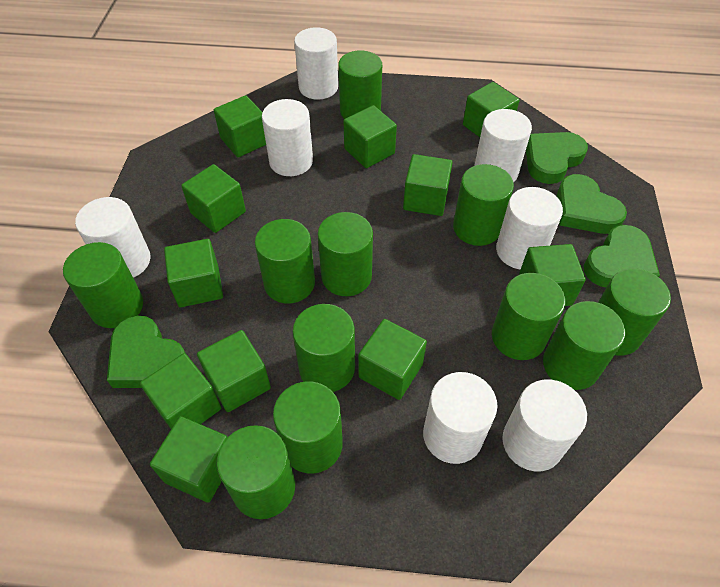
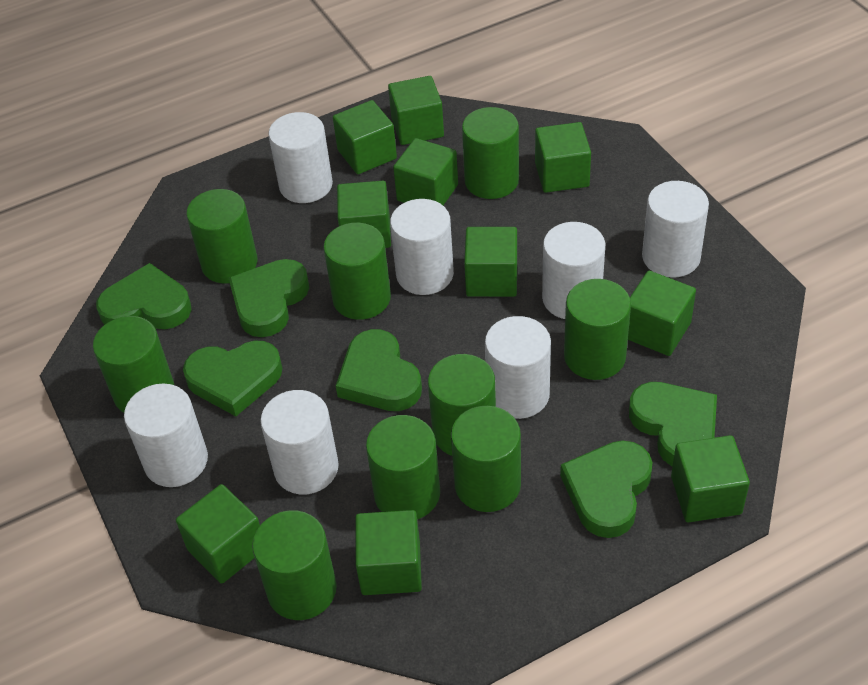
green cube: [140,353,221,429] [150,416,227,503] [164,239,223,307] [181,164,246,233] [197,330,271,412] [214,95,266,157] [344,105,397,168] [358,319,427,400] [403,154,453,216] [463,82,520,137] [519,244,586,306] = 11 -> [176,484,260,584] [333,100,397,174] [337,181,391,248] [355,510,422,595] [388,76,444,145] [393,138,458,205] [464,227,517,297] [535,122,591,193] [628,271,696,356] [671,435,750,522] = 10
green cylinder: [63,242,143,328] [217,425,295,519] [255,219,315,304] [273,381,343,474] [292,304,355,392] [318,212,373,296] [338,50,382,119] [453,164,514,246] [492,273,565,360] [543,301,625,390] [598,268,671,356] = 11 -> [93,316,174,412] [186,189,257,284] [252,510,337,620] [323,223,391,320] [366,415,440,519] [428,354,496,456] [451,406,521,512] [462,107,519,199] [564,279,631,380] = 9
green heart: [107,316,186,388] [526,132,588,184] [557,174,627,234] [584,225,660,287] = 4 -> [96,263,191,329] [183,341,283,416] [229,259,309,337] [336,329,422,411] [560,440,653,538] [629,382,717,467] = 6

